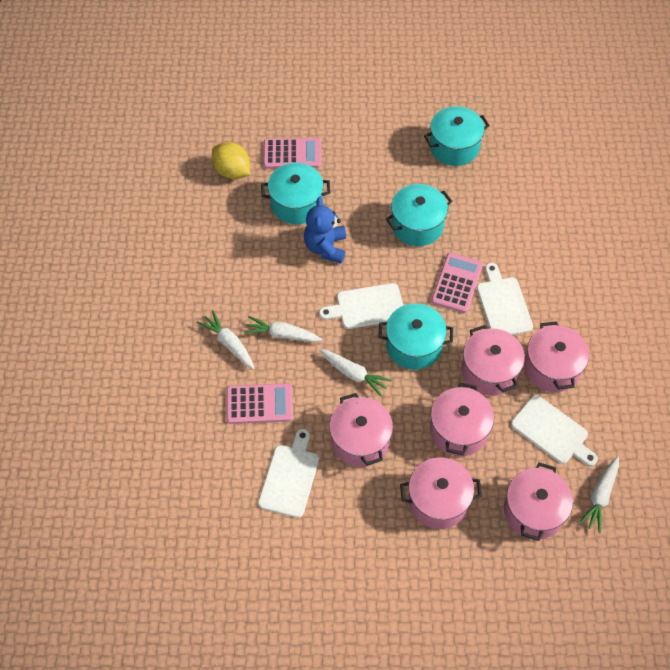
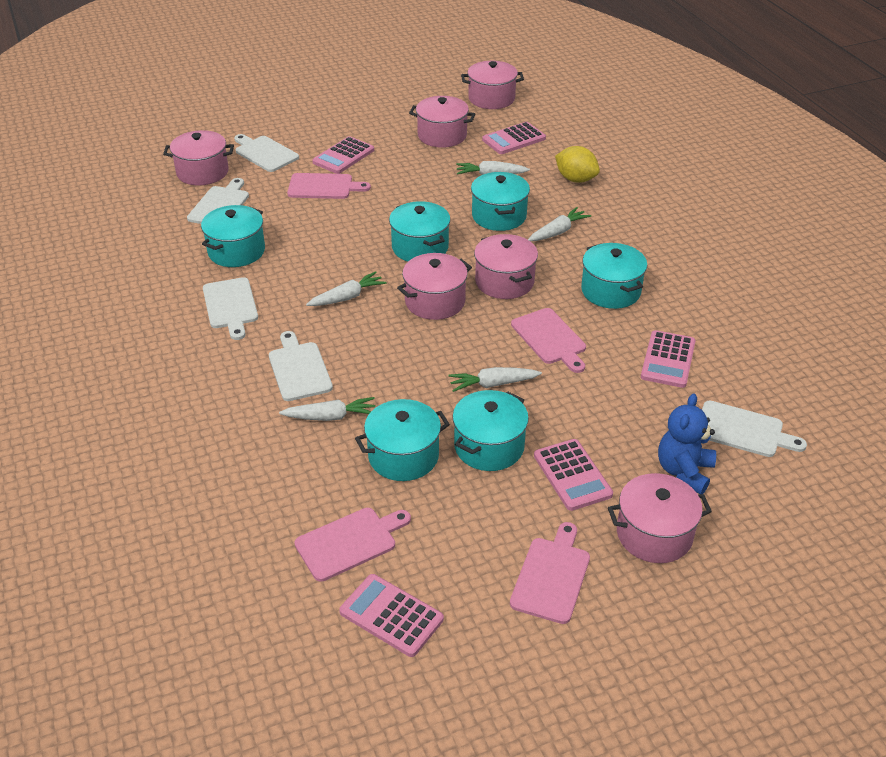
pink calculator: [226,383,293,424] [263,138,321,169] [431,253,483,313] = 3 -> [312,136,374,174] [339,574,444,657] [482,122,546,154] [534,439,613,511] [641,330,696,388] = 5
pink cutting board: none = 0 -> [287,173,371,199] [294,508,411,582] [510,522,590,624] [511,308,586,373] = 4
turquoise pot: [261,163,331,224] [378,303,453,370] [386,184,453,246] [424,106,490,166] = 4 -> [201,205,265,267] [355,399,450,481] [389,201,450,262] [452,390,529,471] [471,172,530,231] [581,243,647,309] = 6
white carrot: [197,310,254,369] [244,316,322,342] [319,349,392,396] [578,456,619,533] = 4 -> [279,397,375,421] [306,271,387,306] [448,367,542,392] [456,161,530,175] [528,207,591,241] = 5
white cutting board: [258,429,319,518] [319,283,403,329] [477,263,533,335] [511,395,598,466] = 4 -> [187,178,249,224] [203,277,258,340] [234,134,299,172] [269,331,333,401] [702,401,807,457] = 5

